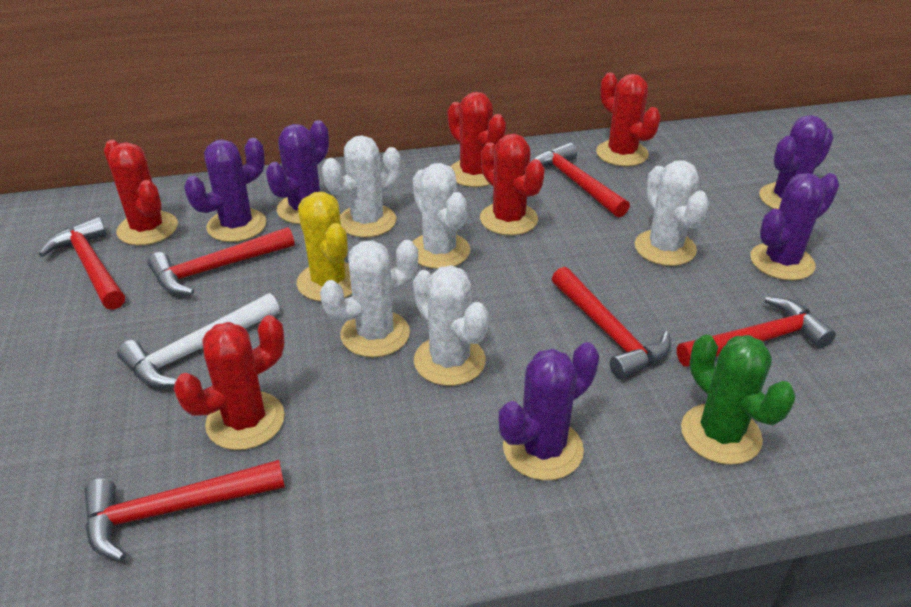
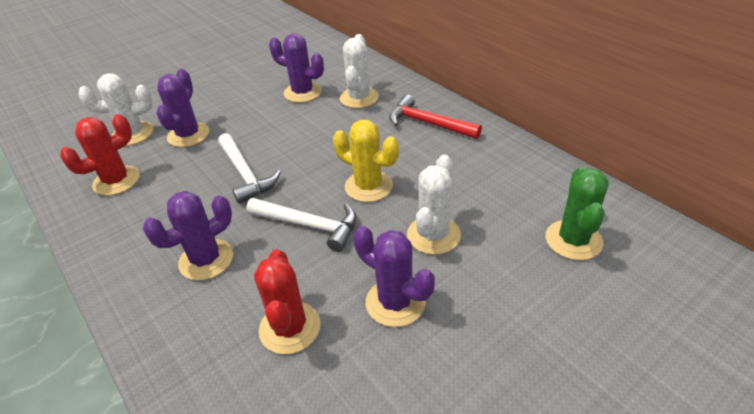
purple cactus: [184,138,266,242] [266,120,329,224] [499,342,599,480] [750,173,839,281] [759,115,834,209] = 5 -> [143,191,233,281] [156,69,209,147] [269,33,324,103] [353,226,435,327] = 4
red cactus: [104,140,178,246] [174,315,285,450] [448,92,506,187] [480,134,545,235] [596,73,661,166] = 5 -> [60,114,140,196] [254,249,321,354] = 2
red hammer: [38,217,125,310] [85,460,285,561] [147,227,294,295] [535,143,630,218] [552,267,671,379] [677,296,836,367] = 6 -> [389,94,482,139] = 1
white cactus: [320,240,418,357] [322,135,401,237] [413,163,470,269] [413,265,489,386] [635,160,709,266] = 5 -> [78,73,154,146] [340,34,379,108] [407,155,461,255] = 3
white hammer: [117,293,280,388] = 1 -> [218,133,281,204] [246,198,357,252] = 2

